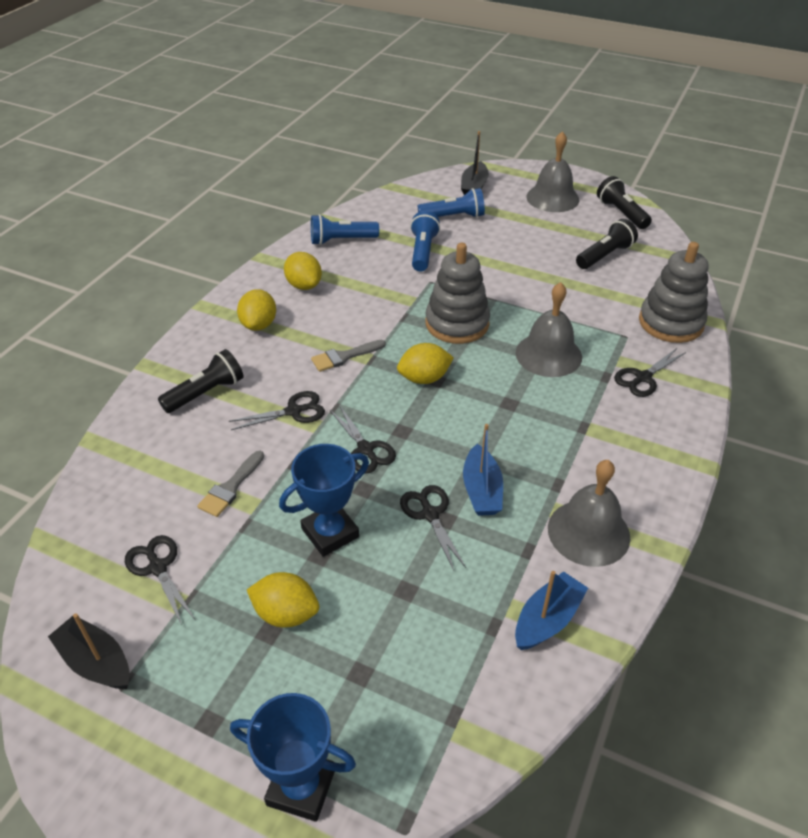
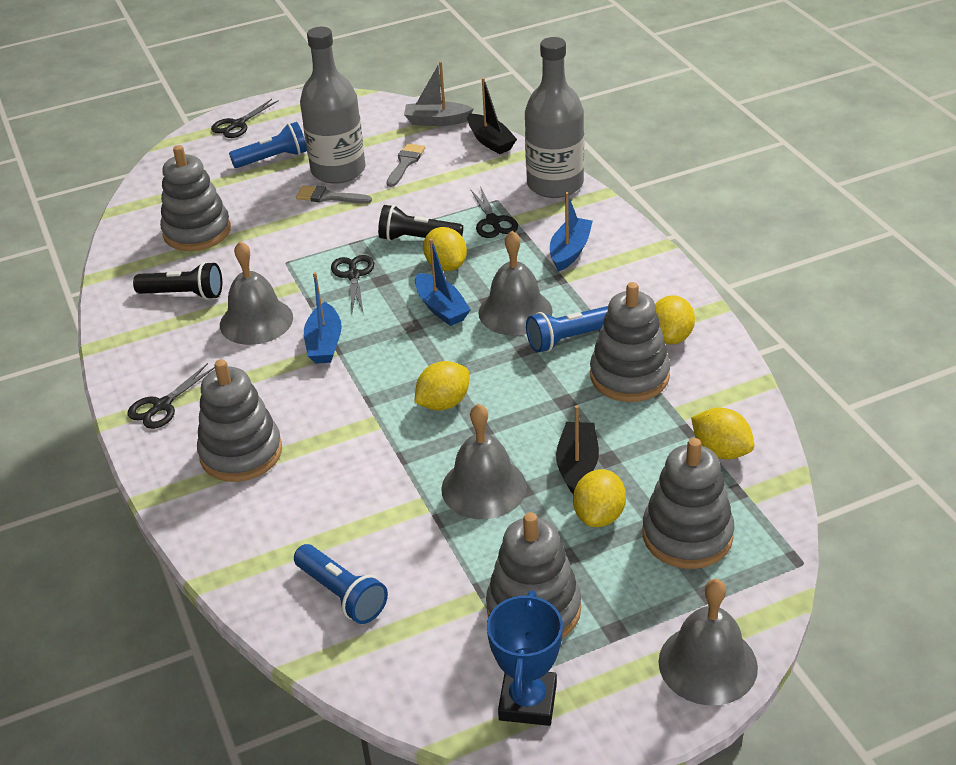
black flashlight: [158,349,244,413] [576,219,638,269] [597,176,652,229] = 3 -> [133,262,222,300] [378,205,463,241] = 2
black scissors: [125,535,195,625] [228,391,325,430] [330,406,396,474] [400,485,466,571] [614,348,686,397] = 5 -> [128,363,215,429] [211,99,279,138] [331,255,374,312] [471,186,518,238] = 4
blue boat: [463,424,503,516] [515,571,588,650] = 2 -> [304,272,342,364] [415,239,471,326] [550,192,593,272] = 3
blue trophy: [230,693,356,822] [279,444,369,557] = 2 -> [487,591,563,726] = 1
grey bell: [515,282,582,377] [526,131,579,212] [548,460,630,567] = 3 -> [220,241,293,345] [441,404,527,519] [478,231,553,336] [658,579,758,706] = 4
grey boat: none = 0 -> [404,61,474,126] = 1
grey bottle: none = 0 -> [300,27,366,184] [525,37,584,198] = 2
grey stacking toy: [426,243,490,344] [639,242,709,343] = 2 -> [160,145,231,251] [197,359,282,482] [486,512,581,639] [590,282,670,402] [642,438,735,569] = 5
yellow lemon: [237,289,276,331] [247,572,319,628] [284,252,322,290] [397,343,454,384] = 4 -> [415,361,469,411] [423,227,467,271] [573,469,626,527] [655,296,695,344] [691,408,755,459] = 5

